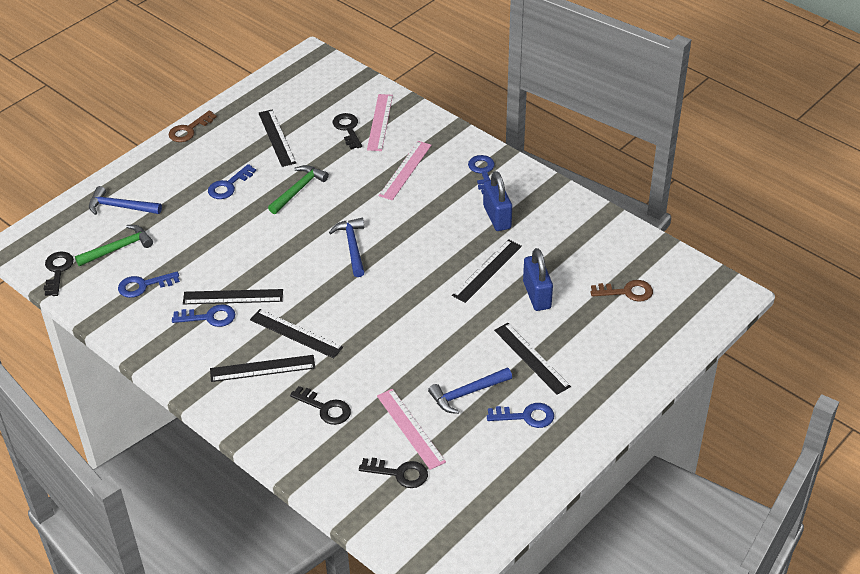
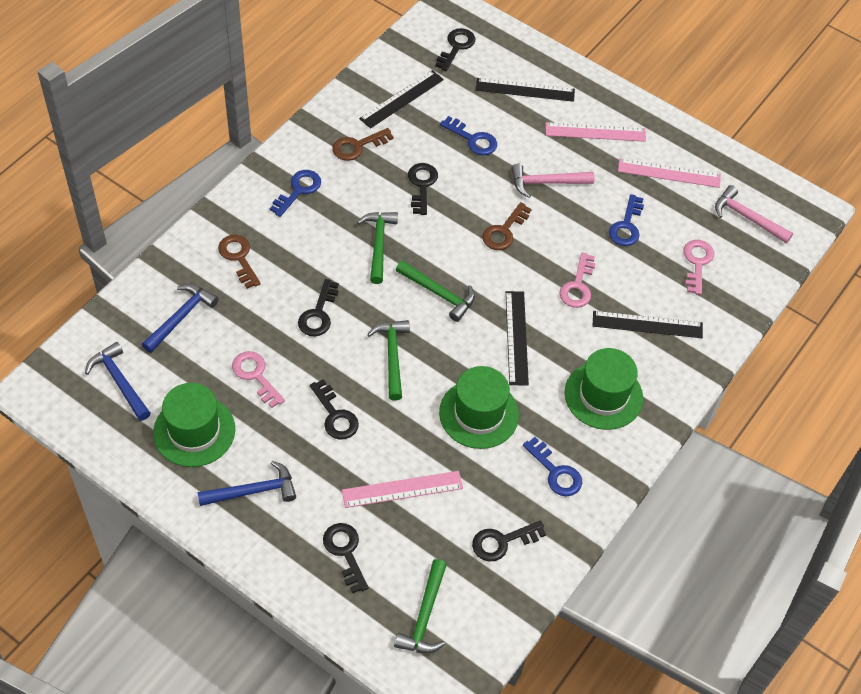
black key: [44,252,74,296] [290,386,351,425] [333,113,362,149] [359,458,428,488] = 4 -> [298,279,339,336] [310,379,359,440] [323,523,369,593] [408,163,438,215] [435,28,475,71] [472,521,546,562] = 6
black ruler: [183,289,283,304] [210,355,315,382] [250,309,343,358] [258,109,296,167] [452,239,522,303] [494,323,571,395] = 6 -> [359,70,444,129] [476,78,575,102] [506,291,529,386] [593,311,703,338] = 4
blue key: [118,272,180,298] [172,304,235,327] [208,164,256,199] [468,155,495,194] [487,403,554,428] = 5 -> [270,170,321,217] [440,116,497,155] [523,437,582,496] [609,194,644,246] = 4
blue padlock: [483,171,512,231] [523,248,553,311] = 2 -> none = 0
brown key: [169,111,217,142] [591,280,653,302] = 2 -> [218,235,261,289] [333,128,394,161] [482,202,532,250] = 3
green hammer: [75,225,153,266] [268,165,329,214] = 2 -> [357,212,398,284] [367,320,410,401] [394,559,447,654] [396,260,475,322] = 4
green hat: none = 0 -> [153,383,235,467] [439,366,519,449] [565,348,643,430] = 3
pink hammer: none = 0 -> [511,164,595,198] [715,185,793,244] = 2
pink key: none = 0 -> [232,351,285,408] [560,252,596,308] [683,240,714,295] = 3

